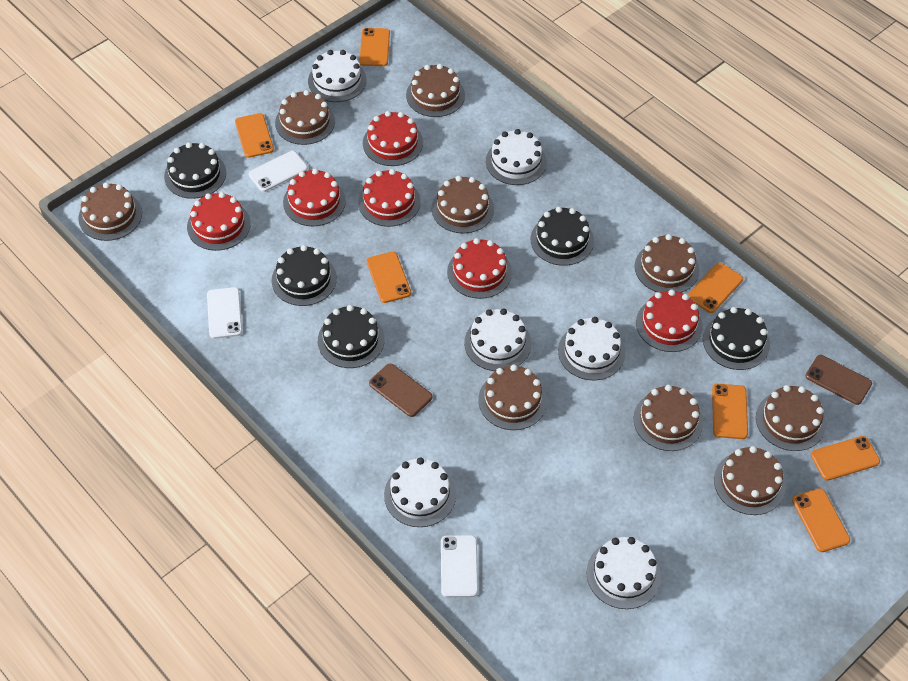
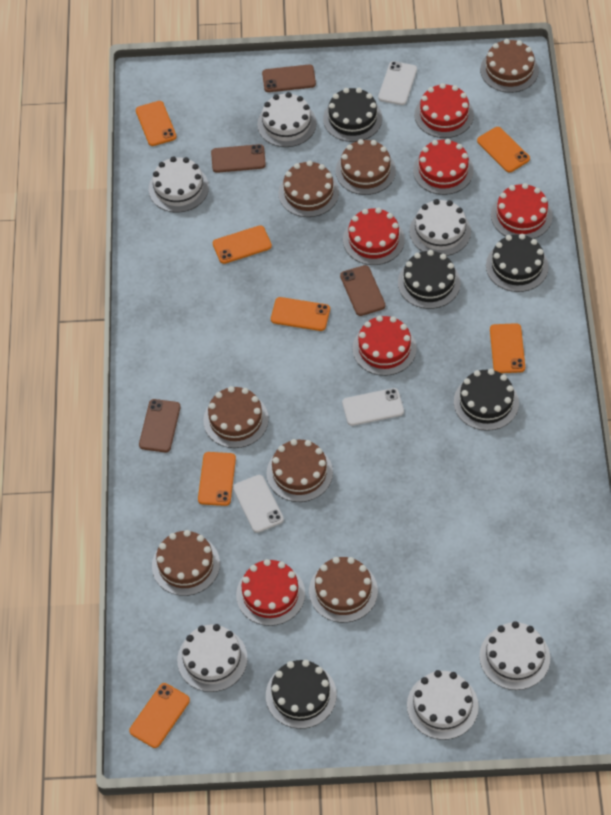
brown cake: [78,182,142,241] [275,90,335,145] [406,64,465,117] [432,176,494,233] [478,364,547,430] [633,385,703,451] [635,234,699,293] [714,446,786,515] [756,385,826,451] = 9 -> [152,530,220,596] [203,386,269,448] [267,439,333,502] [278,161,339,217] [309,557,378,623] [336,139,396,195] [480,39,539,93] = 7
brown phone: [369,364,432,417] [805,355,872,405] = 2 -> [139,399,181,452] [211,144,266,173] [262,64,316,92] [340,265,385,316] = 4

